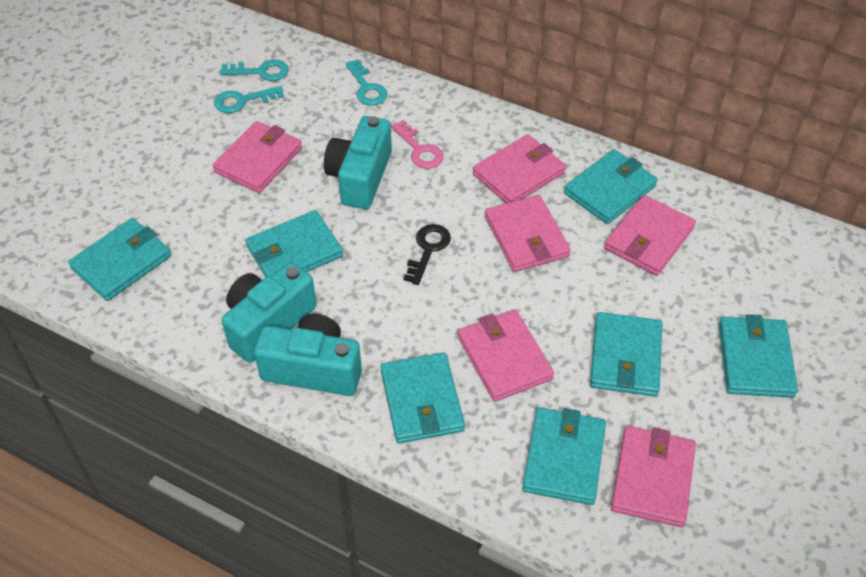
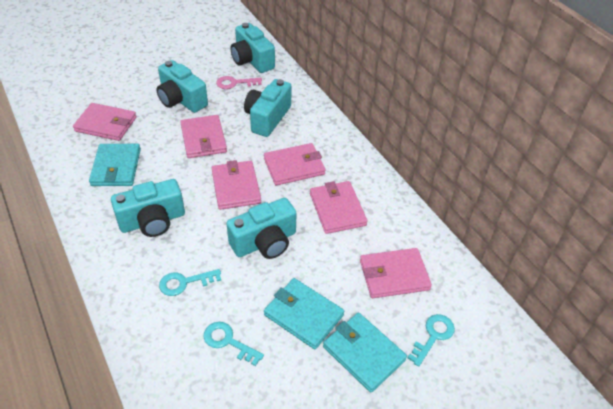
black key: [403,224,451,285] = 1 -> none = 0
turquoise camera: [222,262,317,363] [254,314,362,396] [324,116,392,209] = 3 -> [111,179,185,237] [156,60,208,113] [226,198,296,259] [230,23,275,73] [244,79,292,137] = 5
turquoise wallet: [68,218,171,301] [246,210,343,277] [381,353,465,444] [522,407,606,505] [564,149,658,224] [590,312,663,397] [719,314,798,398] = 7 -> [89,144,141,186] [264,278,344,349] [323,313,407,393] = 3

